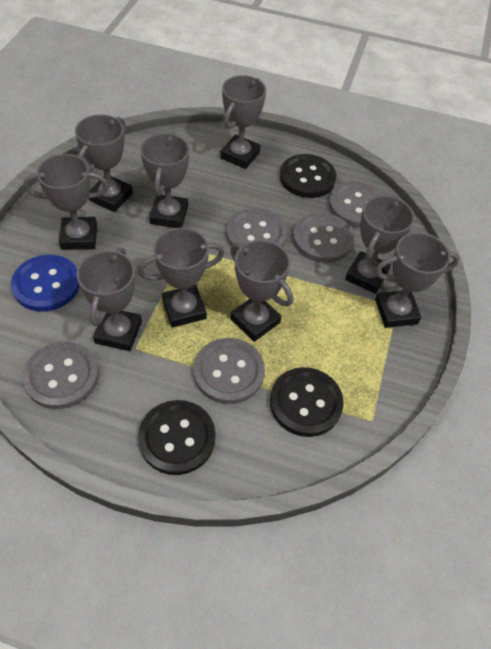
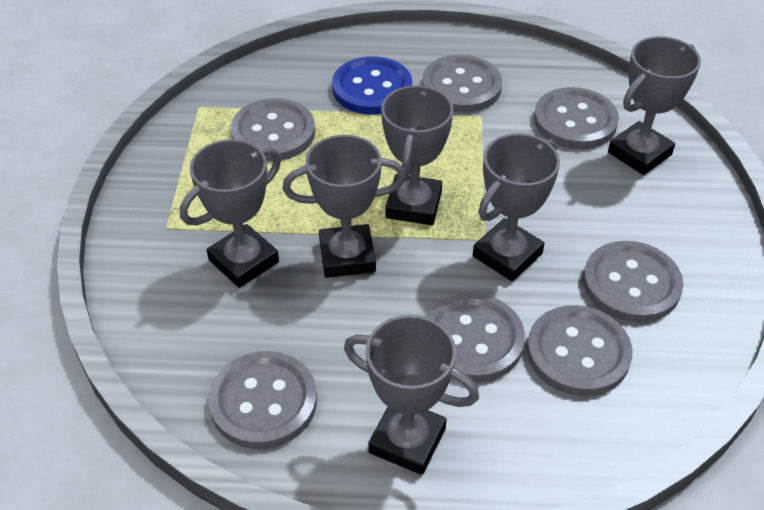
black button: [138,400,216,475] [270,367,344,437] [280,154,336,198] = 3 -> none = 0
grey button: [23,341,99,409] [193,338,265,404] [226,208,287,252] [293,213,354,263] [329,181,384,228] = 5 -> [208,351,317,449] [231,98,315,162] [422,55,502,113] [426,293,525,383] [527,305,632,396] [534,87,619,149] [583,241,683,323] = 7
grey trophy: [24,154,109,250] [75,114,133,212] [77,248,142,351] [138,228,225,328] [140,132,189,228] [220,75,266,169] [230,240,293,342] [345,196,414,294] [375,232,459,328] = 9 -> [180,139,281,288] [283,135,406,278] [344,315,479,475] [381,84,453,225] [473,133,560,282] [608,36,701,175] = 6

